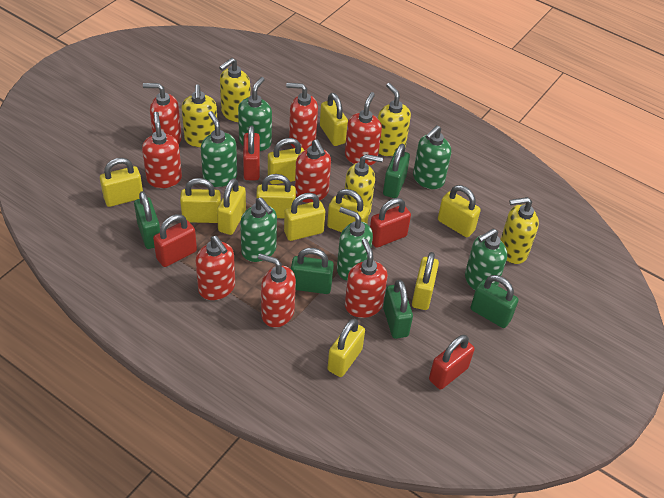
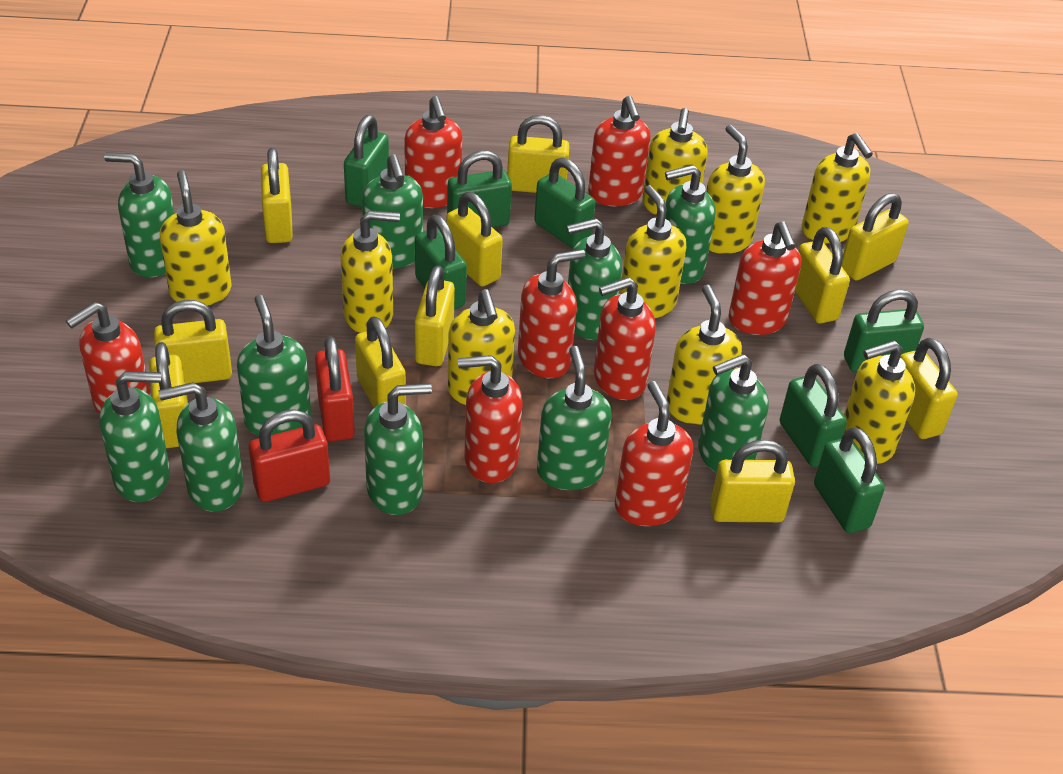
green padlock: [134,191,160,249] [291,248,334,294] [383,144,410,198] [383,280,413,339] [470,275,519,328] = 5 -> [344,115,389,207] [415,215,467,309] [447,151,512,228] [534,158,596,249] [780,364,847,467] [814,427,885,533] [844,289,924,372] = 7
green soap dispenser: [201,111,237,187] [238,77,272,151] [240,197,277,262] [337,207,373,281] [413,125,451,189] [465,228,507,290] = 6 -> [99,371,170,502] [104,152,174,278] [159,382,244,512] [237,295,311,436] [362,154,423,269] [364,383,432,515] [537,346,612,490] [567,218,622,340] [665,165,716,284] [698,354,769,473] = 10
red padlock: [153,214,197,267] [243,125,260,180] [370,198,411,248] [429,335,475,390] = 4 -> [249,409,330,502] [315,336,355,441] = 2
yellow soap dispenser: [181,84,217,147] [219,58,251,122] [344,154,383,216] [378,83,411,156] [500,197,539,264] = 5 -> [160,170,232,306] [340,210,400,333] [448,289,515,405] [620,185,686,318] [642,108,708,215] [667,285,742,425] [706,125,765,254] [802,133,873,244] [843,341,915,464] = 9

